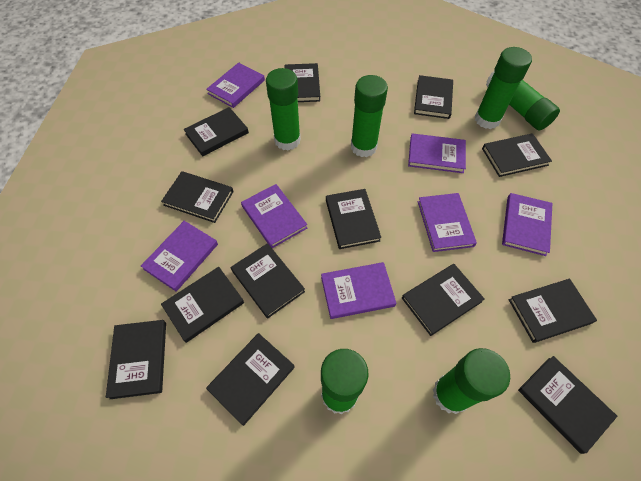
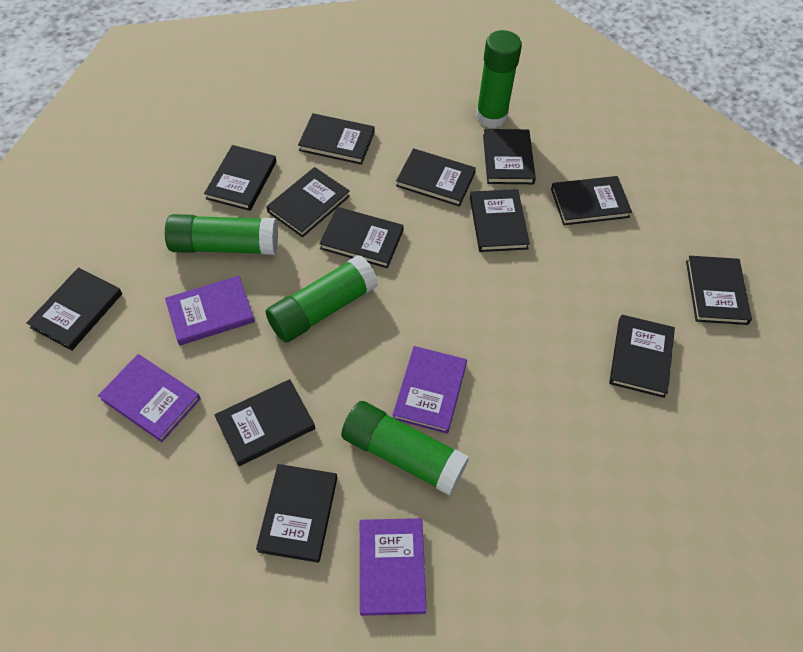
green glue stick: [266,68,301,151] [321,349,368,414] [351,75,388,157] [433,348,510,414] [475,47,532,129] [486,70,560,130] = 6 -> [165,214,278,255] [266,255,378,343] [341,401,470,496] [476,30,522,128] = 4
purple book: [141,221,218,292] [206,62,265,108] [241,184,307,248] [321,262,396,319] [408,133,466,173] [418,193,477,252] [502,193,552,256] = 7 -> [98,354,201,442] [165,276,255,345] [360,518,427,616] [393,346,467,434] = 4

